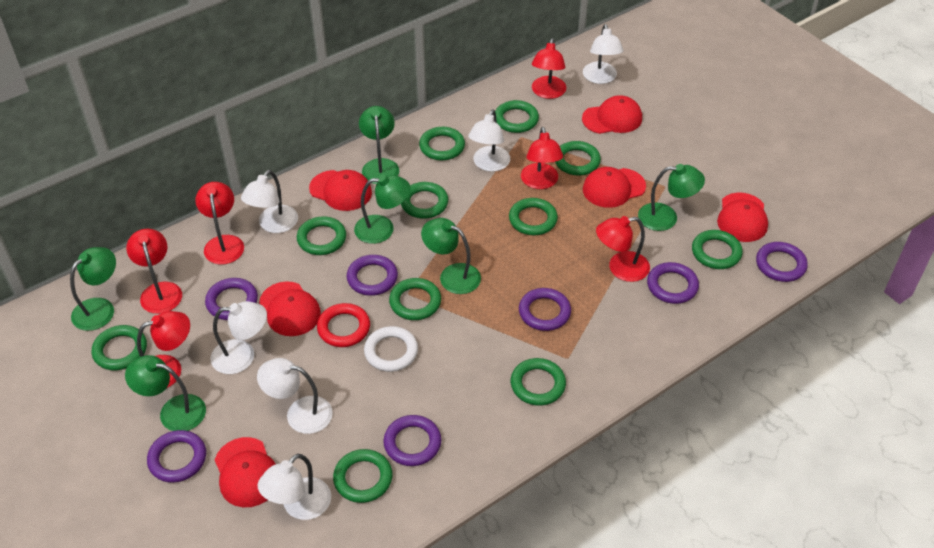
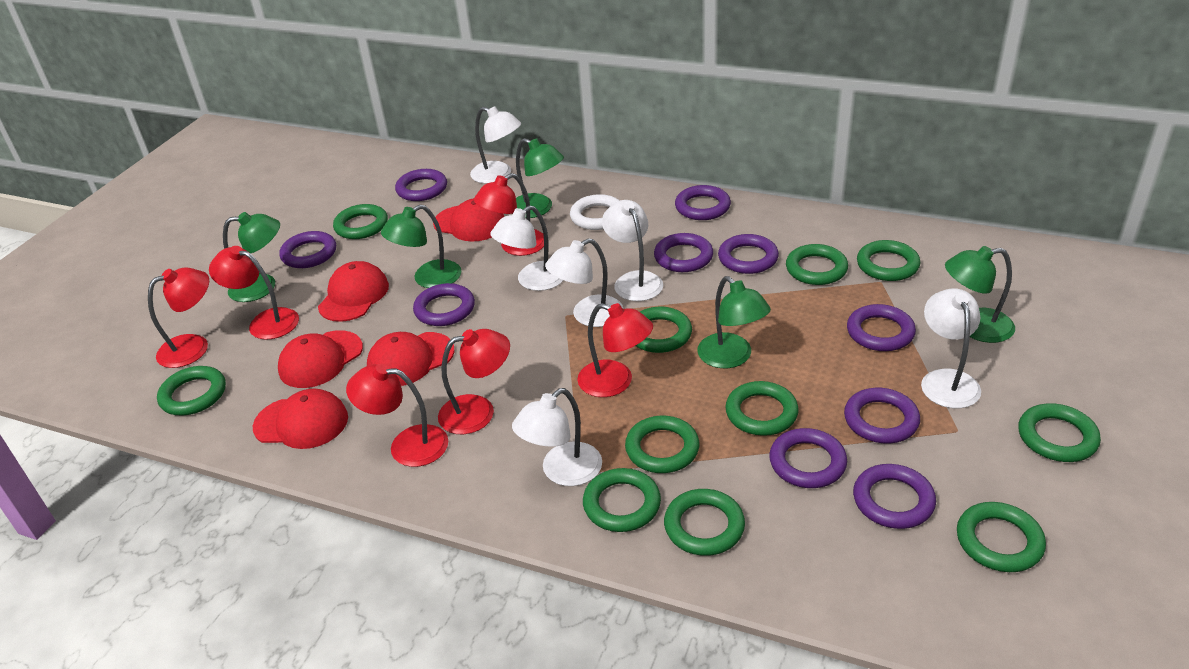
green lamp: [70,247,116,331] [125,355,206,431] [354,175,410,244] [359,106,399,184] [421,218,481,294] [638,164,705,231] = 6 -> [223,212,280,302] [381,205,461,288] [516,138,564,218] [697,276,771,368] [945,246,1015,343] = 5
purple ring: [147,430,206,483] [205,278,258,320] [347,255,398,296] [383,415,441,466] [519,288,571,331] [647,262,699,304] [756,242,808,282] = 7 -> [279,231,336,268] [395,169,447,201] [413,283,475,326] [654,233,713,272] [675,185,731,220] [718,234,779,274] [769,428,847,488] [844,388,920,443] [847,304,916,351] [853,464,936,529] = 10
red cap: [215,437,275,507] [259,281,321,336] [309,170,372,211] [582,95,642,134] [583,167,646,208] [717,193,768,242] = 6 -> [253,389,348,449] [278,330,363,388] [318,261,389,322] [367,332,454,386] [433,198,504,241] = 5
red ring: [317,303,370,347] = 1 -> none = 0

